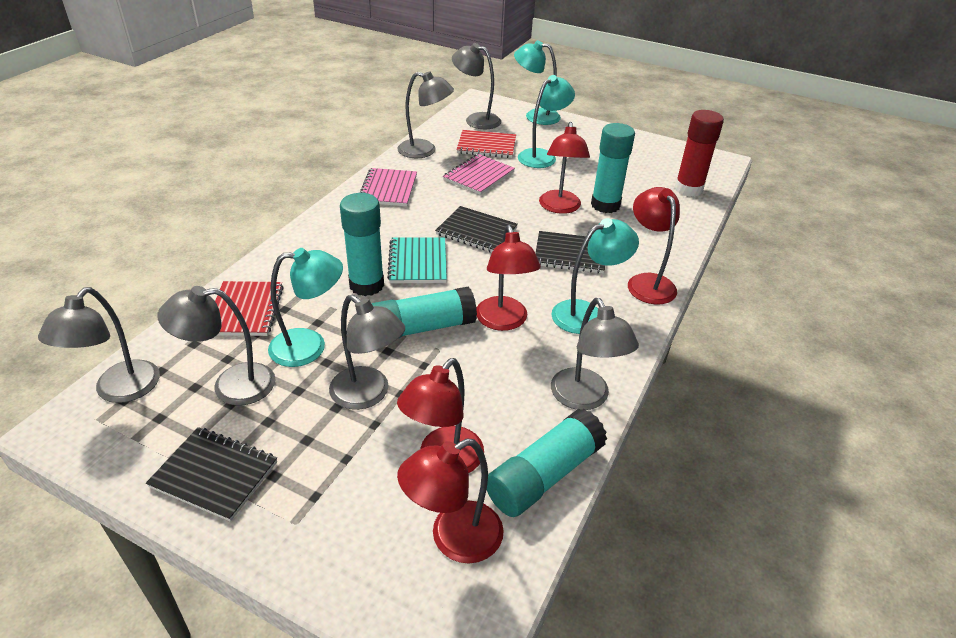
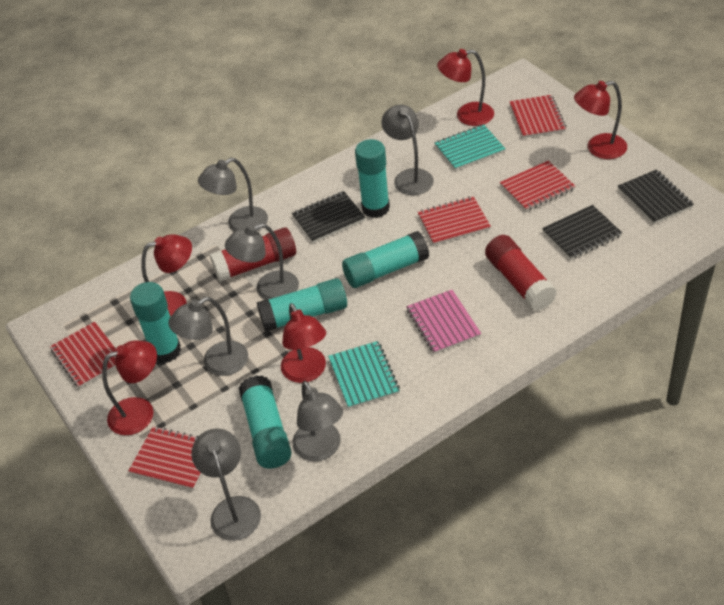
pink notebook: [359,168,417,206] [443,154,515,195] = 2 -> [406,290,481,354] = 1
red glue stick: [675,110,724,197] = 1 -> [210,227,296,282] [485,235,557,311] = 2
red notebook: [215,281,284,336] [456,130,516,158] = 2 -> [50,322,116,388] [129,426,202,490] [418,196,491,245] [500,161,576,211] [509,95,566,138] = 5
turquoise glue stick: [340,193,384,296] [371,286,477,338] [486,409,607,517] [591,123,635,213] = 4 -> [130,282,181,363] [239,375,292,469] [257,278,347,332] [342,231,429,288] [355,139,390,218] = 5
turquoise lamp: [268,248,343,367] [514,40,561,125] [518,75,575,168] [551,218,639,334] = 4 -> none = 0
turquoise notebook: [387,237,447,283] = 1 -> [328,341,400,409] [434,124,506,171] = 2

